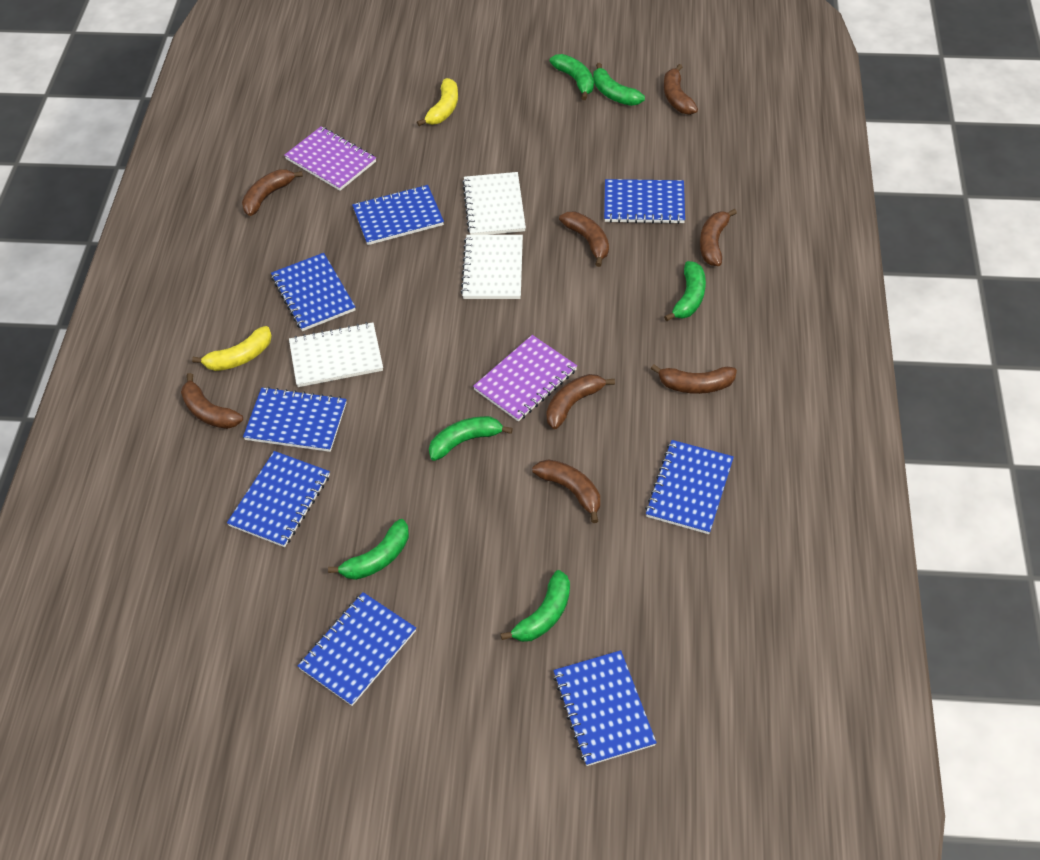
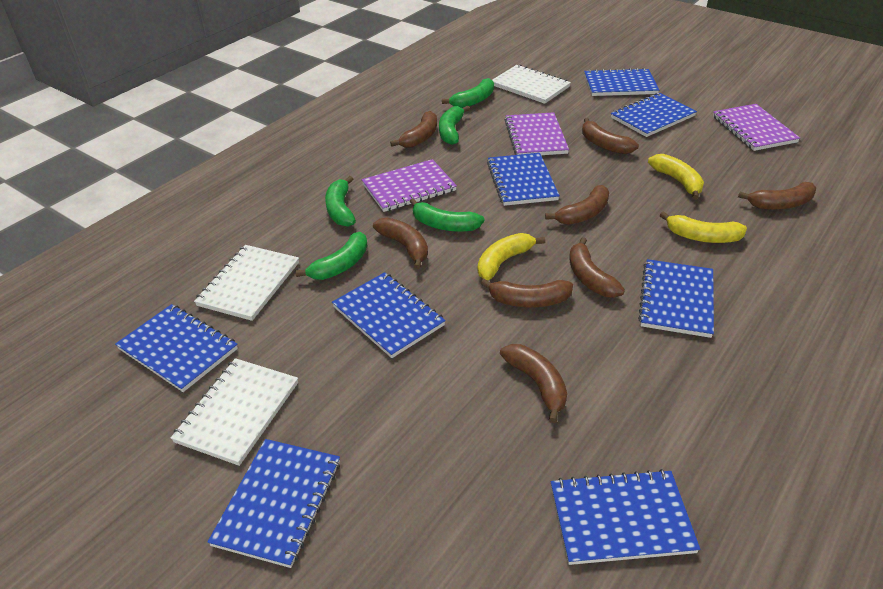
green banana: [328,519,409,580] [429,416,513,461] [500,570,570,642] [550,54,594,100] [593,63,645,106] [664,261,706,321] = 6 -> [295,232,368,280] [325,176,356,227] [410,198,484,232] [439,105,470,145] [442,78,494,108] = 5
purple notebook: [284,126,376,191] [473,335,577,422] = 2 -> [362,159,457,212] [505,112,569,155] [713,104,800,151] = 3
yellow banana: [192,326,272,371] [417,78,458,126] = 2 -> [478,233,545,280] [648,154,704,200] [660,211,747,243] = 3

